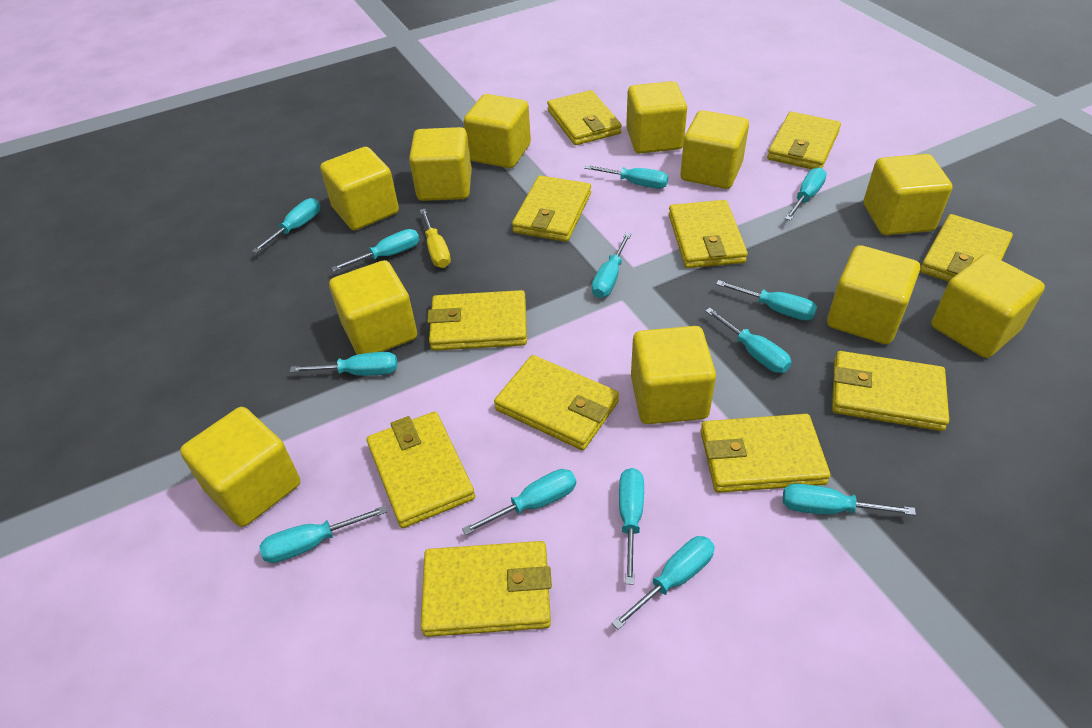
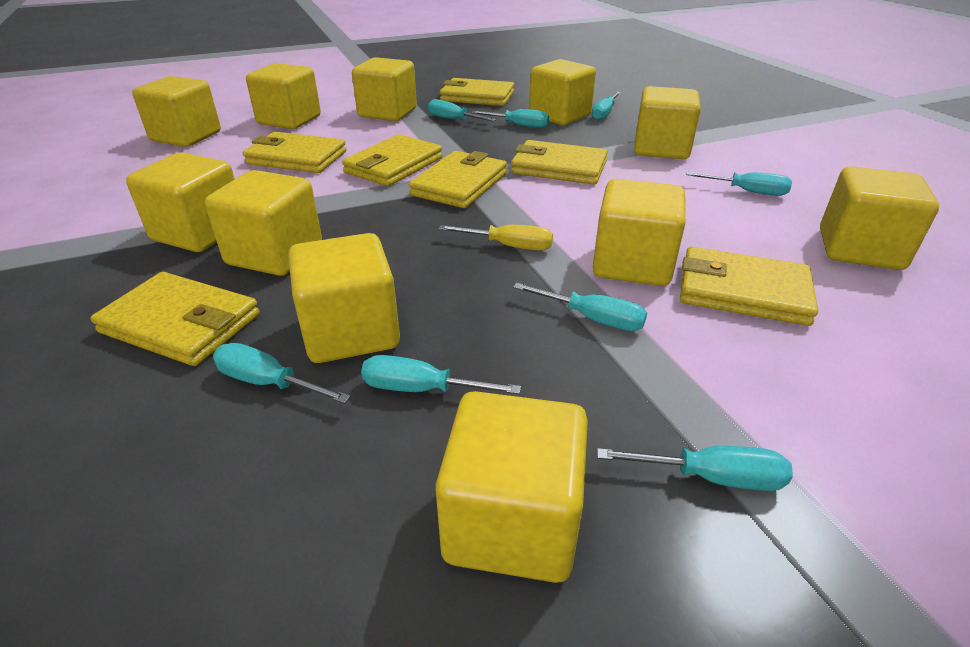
turquoise screwdriver: [252,198,320,253] [259,506,387,563] [290,352,398,376] [331,229,419,272] [462,469,576,535] [584,165,668,189] [592,233,631,298] [612,536,715,630] [619,468,644,585] [705,308,792,373] [716,280,817,321] [783,483,916,515] [785,167,827,221] = 13 -> [213,343,351,404] [361,355,521,394] [428,99,496,121] [472,109,549,128] [513,283,647,331] [592,92,621,120] [597,446,793,491] [686,172,792,196] = 8
yellow wallet: [367,412,475,528] [421,541,552,637] [427,290,527,351] [494,355,619,450] [512,175,591,242] [547,90,622,145] [669,200,748,268] [700,414,830,493] [767,112,841,169] [832,351,949,431] [920,214,1013,282] = 11 -> [91,272,260,366] [243,132,346,173] [342,134,443,186] [409,151,507,208] [440,78,514,106] [511,140,608,185] [680,247,818,326] = 7

